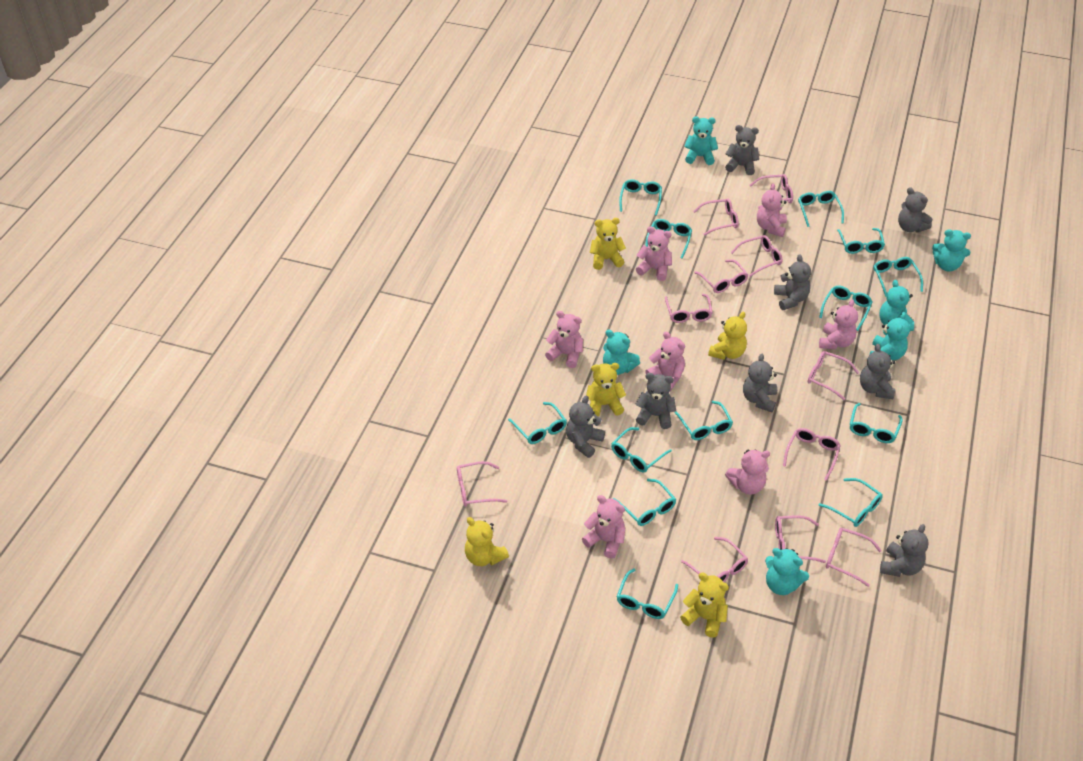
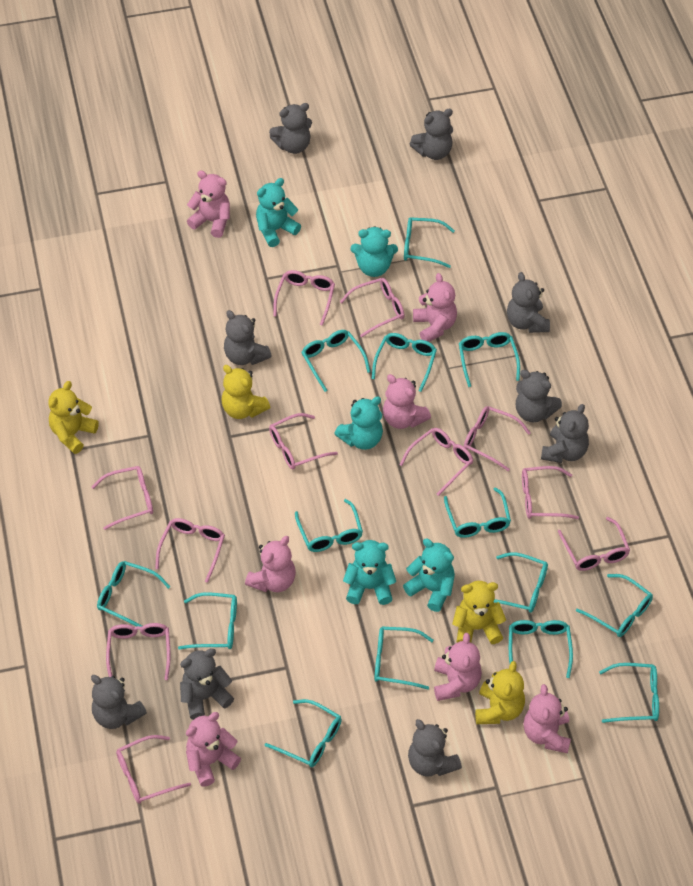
grey teddy bear: [566,395,605,458] [635,373,676,429] [725,125,759,175] [743,353,777,412] [774,255,811,310] [860,344,895,399] [880,524,929,577] [898,187,932,233] = 8 -> [91,675,147,729] [180,648,234,720] [224,310,272,365] [269,103,312,154] [408,719,462,777] [410,109,453,160] [507,272,550,333] [516,370,562,422] [541,404,589,463] = 9
turquoise glasses: [508,402,567,444] [611,427,672,472] [613,479,676,526] [616,569,678,619] [619,179,662,215] [645,219,692,259] [675,401,733,440] [798,191,844,227] [818,478,883,527] [819,286,873,331] [837,228,885,254] [850,403,903,443] [873,257,923,297] = 13 -> [97,561,170,627] [178,592,237,649] [264,699,342,767] [295,499,363,552] [301,330,370,392] [372,333,437,392] [374,627,433,690] [404,217,455,268] [444,487,511,538] [459,332,520,387] [494,552,548,613] [509,620,573,678] [576,574,653,637] [599,663,659,723] = 14
turquoise teddy bear: [603,330,640,375] [684,116,718,165] [765,548,809,595] [870,312,910,360] [879,280,914,331] [932,229,971,272] = 6 -> [256,178,301,247] [334,396,383,450] [343,540,396,605] [351,227,398,277] [403,539,455,612] = 5
yellow teddy bear: [465,517,509,566] [586,363,626,417] [590,218,626,270] [680,572,729,638] [708,311,747,360] = 5 -> [48,381,99,454] [222,365,270,419] [452,581,506,644] [475,661,525,724] = 4

